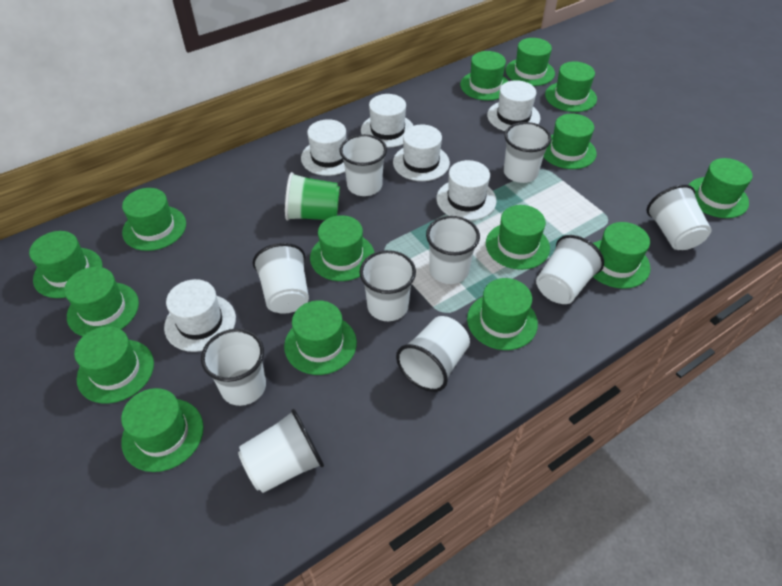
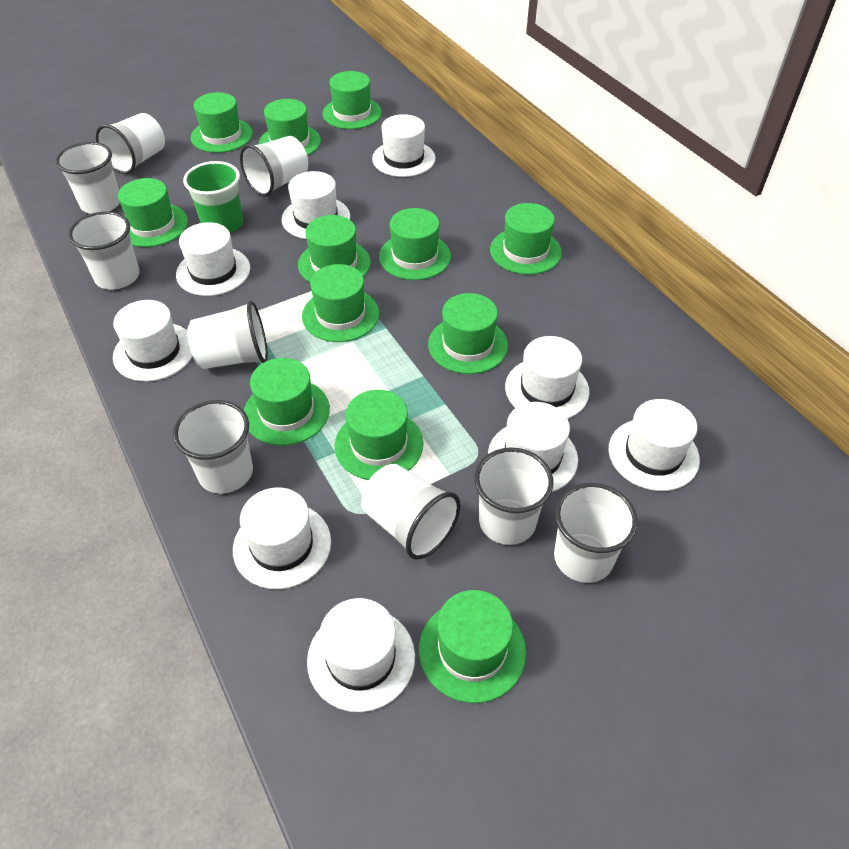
green hat: [29,231,103,298] [64,267,139,336] [74,326,154,404] [121,388,204,472] [122,188,186,251] [284,300,357,375] [310,215,375,281] [460,51,508,101] [467,278,538,350] [486,205,550,270] [506,38,555,86] [544,114,597,169] [545,61,597,112] [593,222,651,289] [689,158,753,218] = 15 -> [118,178,188,247] [191,92,253,153] [244,358,330,446] [259,99,321,156] [298,215,371,282] [302,264,379,342] [322,71,382,129] [334,390,423,480] [379,208,451,280] [419,590,526,703] [428,293,508,374] [490,203,562,275] = 12
white cup: [201,329,266,406] [238,409,324,493] [253,243,309,314] [340,134,387,196] [360,250,416,321] [396,316,470,392] [426,216,480,284] [504,122,552,183] [536,235,604,304] [647,185,711,250] = 10 -> [56,142,120,214] [68,211,140,290] [96,113,165,174] [173,400,253,494] [187,301,268,369] [240,136,308,197] [361,464,461,560] [474,447,553,545] [554,483,638,583] = 9
white hat: [164,279,236,352] [301,119,346,176] [361,94,414,148] [393,125,450,181] [436,160,496,221] [487,80,540,131] = 6 -> [113,300,193,382] [176,222,250,296] [233,487,331,589] [282,171,350,239] [307,598,415,712] [372,114,436,177] [488,402,578,492] [505,336,589,419] [609,399,700,491] = 9

